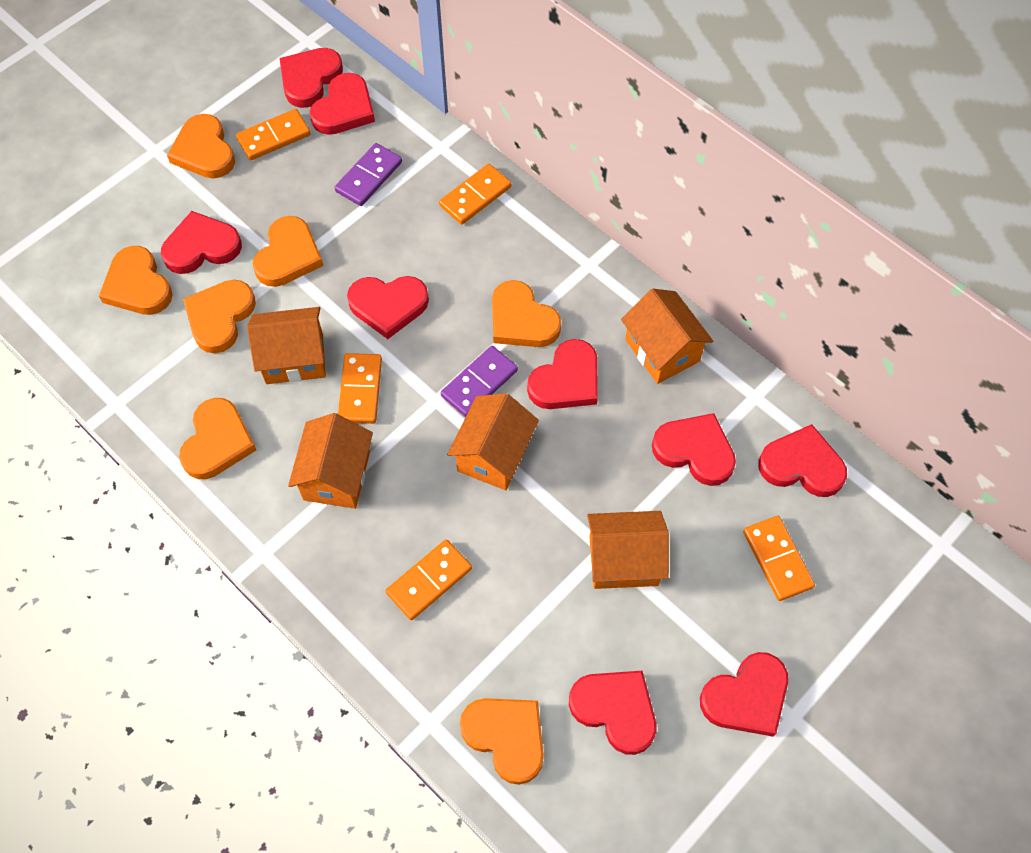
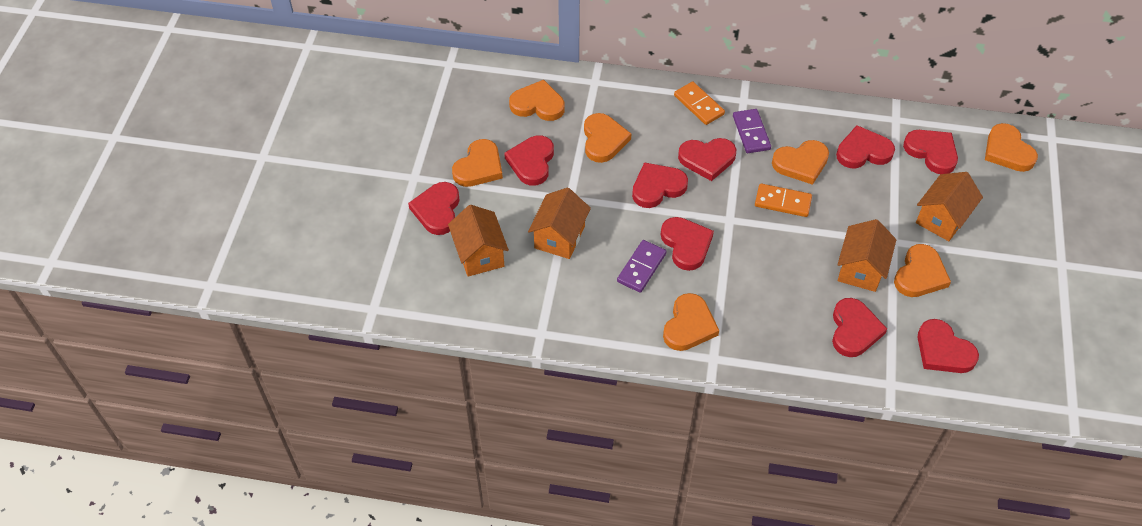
orange domino: [236,109,311,160] [338,353,382,424] [386,539,472,620] [439,164,511,225] [743,516,815,601] = 5 -> [674,81,725,125] [755,183,812,217] = 2
orange house: [247,307,326,384] [288,413,373,509] [447,393,539,490] [587,511,669,589] [621,289,713,384] = 5 -> [448,205,509,277] [528,188,591,259] [837,219,896,292] [916,172,983,241] = 4

